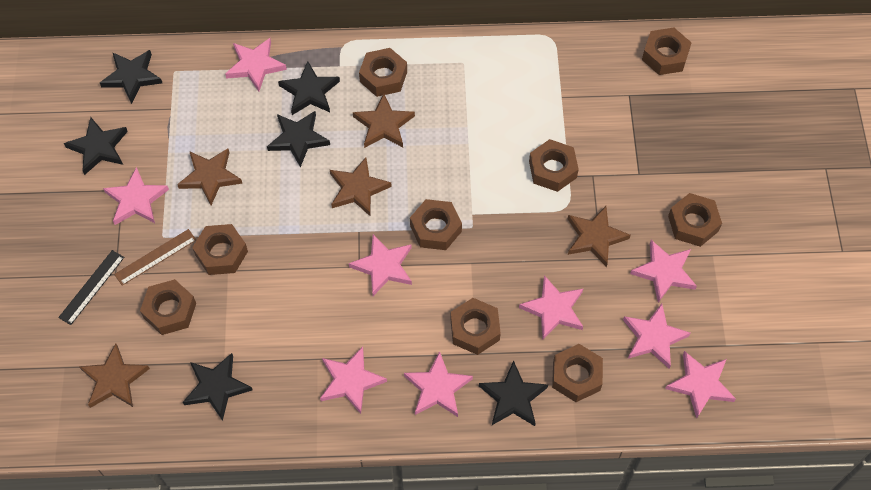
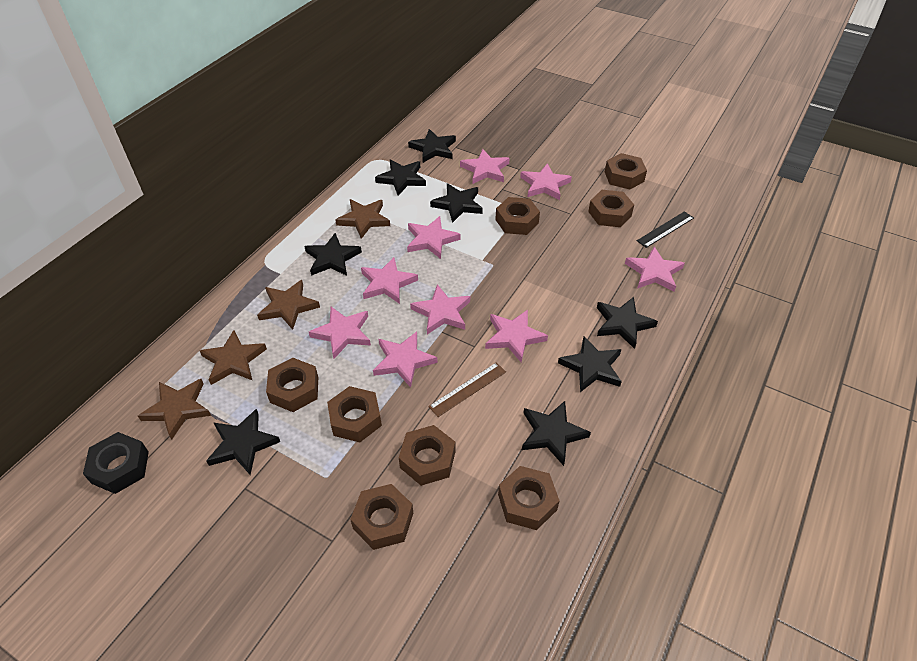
black nut: none = 0 -> [83,432,149,494] = 1
black star: [64,117,128,175] [100,50,162,104] [183,353,252,421] [267,111,330,168] [278,61,340,115] [479,360,548,426] = 6 -> [206,409,280,475] [304,233,362,276] [375,160,426,196] [408,129,456,163] [430,183,483,223] [522,401,591,466] [558,336,622,392] [597,297,658,349] = 8
brown nut: [140,279,196,335] [192,224,248,275] [359,48,407,97] [410,199,462,250] [450,298,501,355] [529,139,579,192] [552,344,603,402] [642,28,692,75] [668,193,722,247] = 9 -> [266,358,318,412] [327,386,382,442] [350,484,413,550] [399,425,455,486] [495,197,540,235] [498,466,560,530] [588,190,634,227] [605,153,647,190] = 8
brown star: [80,343,150,408] [177,148,243,205] [330,157,392,216] [353,94,415,148] [568,206,631,267] = 5 -> [138,379,211,440] [200,330,267,385] [257,280,320,330] [335,199,390,239] = 4

